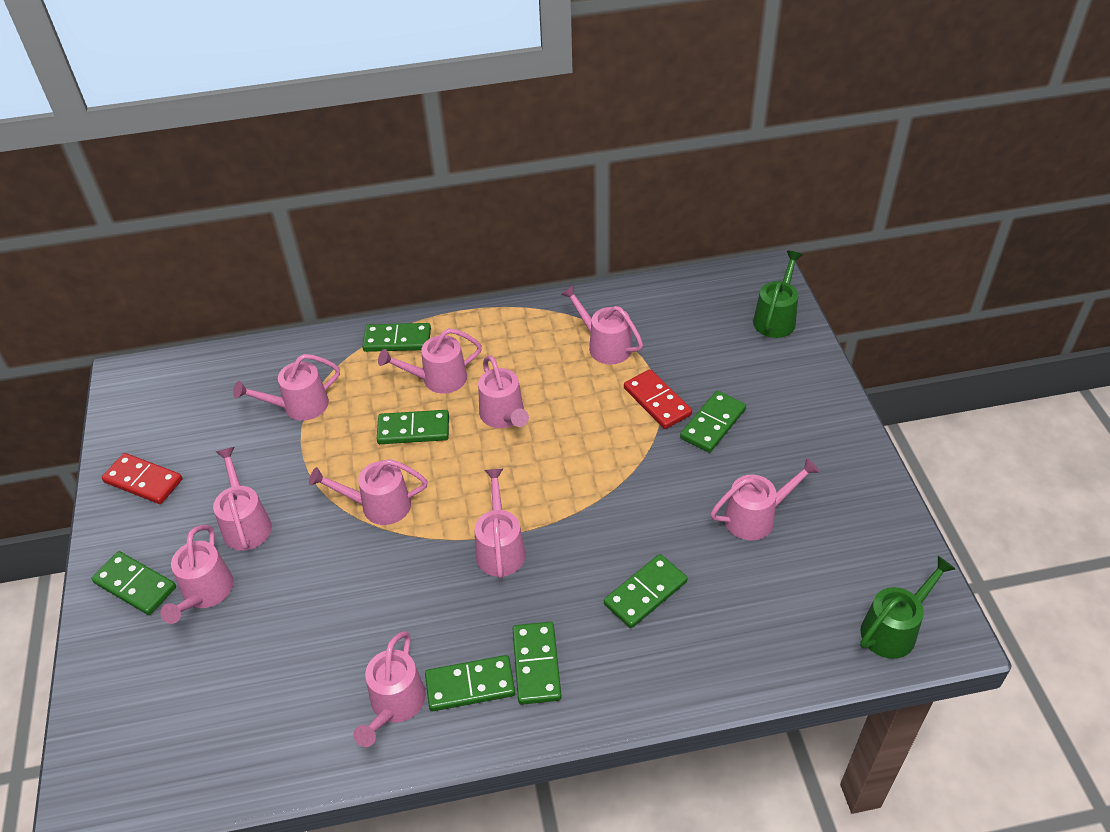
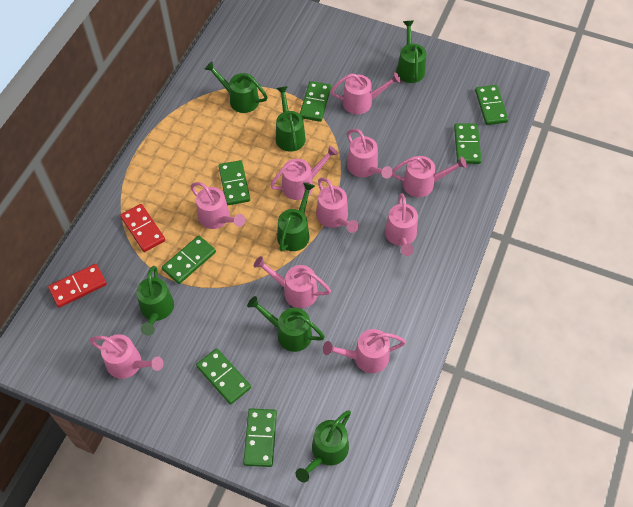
green watering can: [753,251,802,338] [860,556,955,659] = 2 -> [136,266,174,336] [204,61,268,113] [247,296,325,352] [276,86,306,152] [277,182,315,252] [296,410,351,482] [397,21,426,83] = 7

